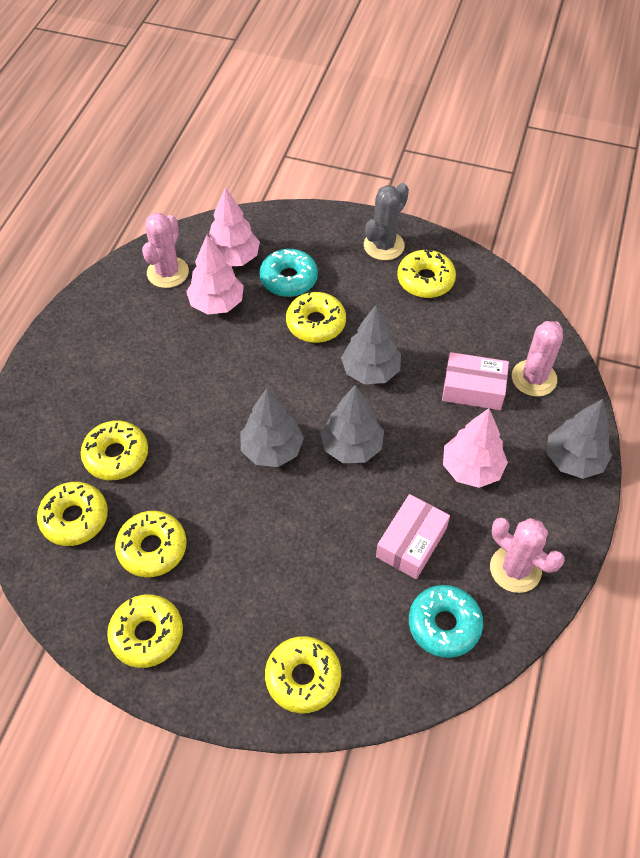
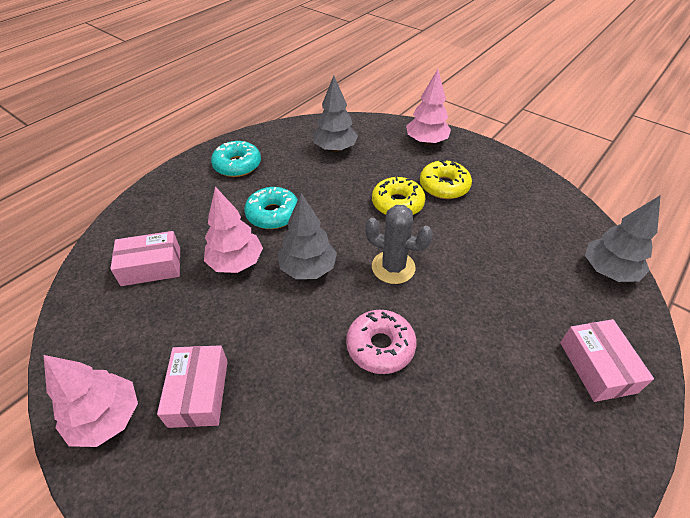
grey tree: [240,388,304,467] [320,385,384,463] [341,305,401,384] [547,399,612,479] = 4 -> [278,193,337,279] [313,76,358,152] [585,195,661,282] = 3
pink box: [376,494,450,579] [442,352,509,410] = 2 -> [110,231,180,286] [157,345,228,428] [560,319,654,402] = 3
pink cactus: [142,213,189,288] [490,517,564,593] [512,321,563,397] = 3 -> none = 0
pink donut: none = 0 -> [346,310,417,374] = 1
yellow donut: [37,482,108,546] [81,421,148,480] [107,595,183,668] [115,511,187,577] [265,636,341,713] [286,291,346,343] [397,250,456,298] = 7 -> [372,177,425,215] [420,160,472,199] = 2

